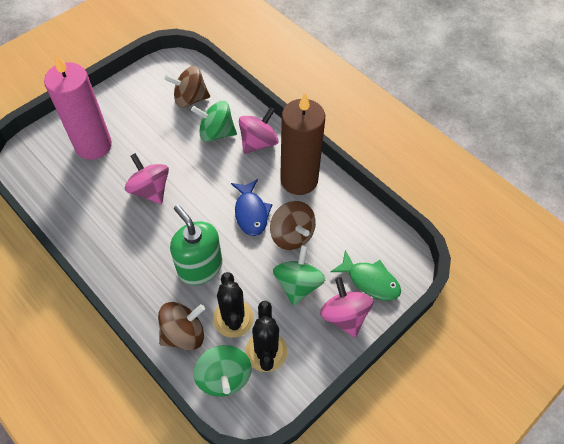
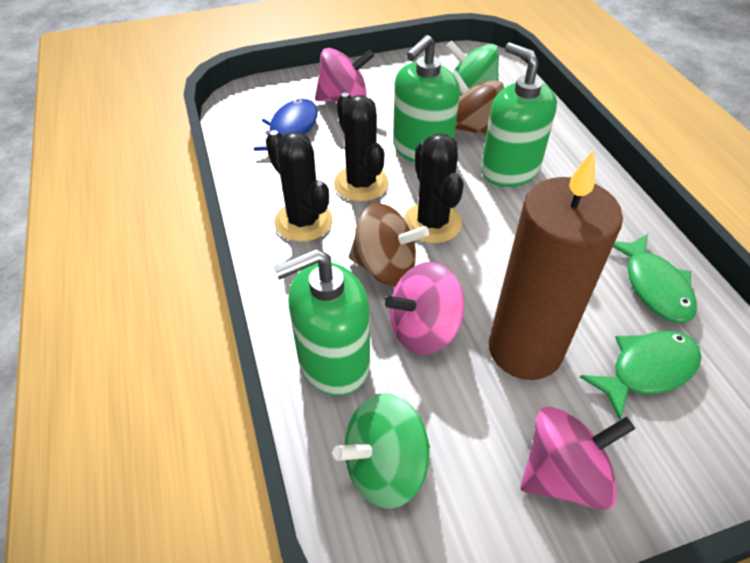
black cactus: [213,272,254,338] [245,301,287,372] = 2 -> [266,130,333,242] [334,93,389,201] [404,134,464,243] = 3
brown spinning top: [158,302,205,350] [164,66,210,108] [270,201,316,250] = 3 -> [349,203,429,286] [452,70,504,136] = 2
green fish: [330,250,401,301] = 1 -> [580,331,702,421] [613,234,697,323] = 2
green soap dispenser: [170,205,222,285] = 1 -> [274,249,370,396] [393,35,460,163] [481,42,557,187] = 3
green spinning top: [191,101,237,142] [193,345,252,397] [273,245,325,306] = 3 -> [333,393,430,509] [446,40,499,96] = 2
pink candle: [44,54,112,160] = 1 -> none = 0

